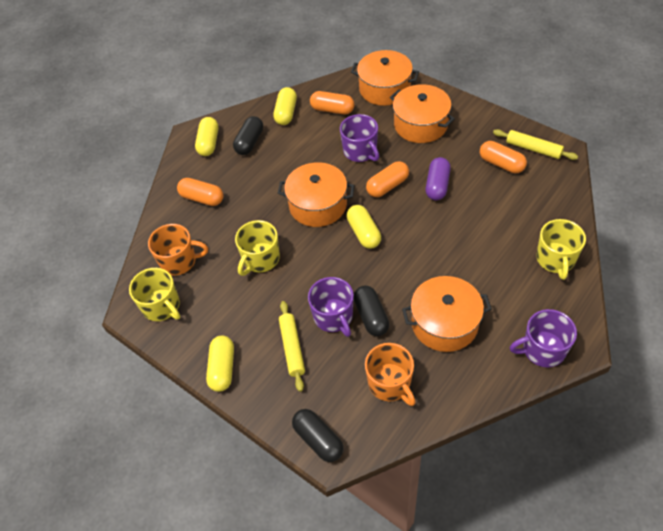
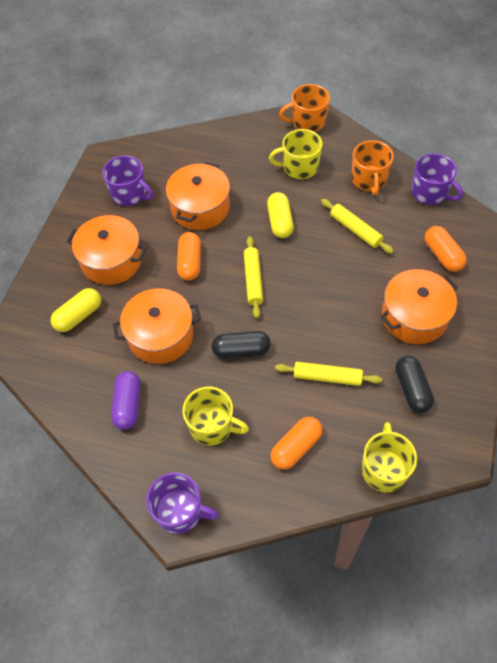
black capsule: [233,116,263,155] [292,409,343,462] [354,285,389,336] = 3 -> [212,331,270,359] [395,356,434,413] = 2
orange capsule: [177,178,223,206] [310,91,355,114] [366,161,409,197] [480,141,527,173] = 4 -> [177,232,201,281] [271,417,323,470] [425,226,467,272] = 3
yellow capsule: [195,117,218,156] [206,336,234,392] [273,87,297,125] [347,205,381,249] = 4 -> [51,288,101,332] [267,192,294,238] = 2
yellow rolling pin: [279,301,305,392] [493,129,578,160] = 2 -> [244,236,263,319] [275,362,382,386] [321,199,394,254] = 3

